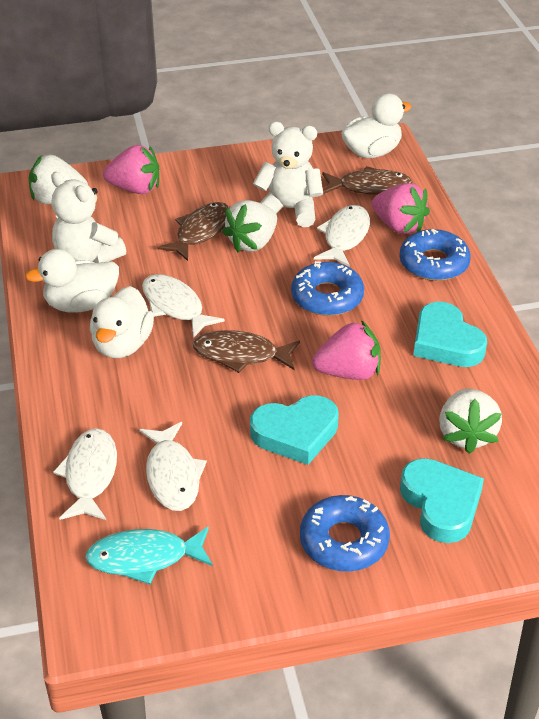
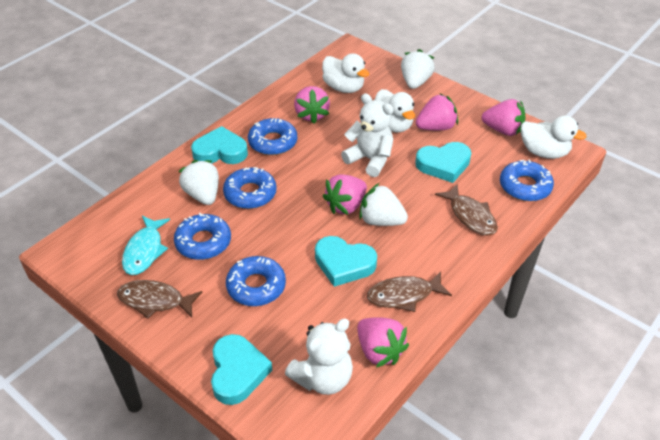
blue donut: [291,261,364,316] [300,495,390,571] [399,229,471,281] = 3 -> [174,213,231,260] [223,167,277,209] [226,256,286,306] [248,118,297,155] [500,160,554,201] = 5
pink strawberry: [103,145,159,194] [312,320,381,380] [371,183,430,234] = 3 -> [294,86,330,124] [322,174,367,215] [357,317,409,367] [416,94,458,130] [482,99,526,136] = 5
turquoise heart: [250,395,339,465] [400,458,484,543] [413,302,487,367] = 3 -> [191,126,248,164] [211,334,272,405] [315,236,377,287] [415,142,471,183] = 4
white fish: [53,428,117,520] [139,422,207,511] [142,274,225,338] [314,205,370,267] = 4 -> none = 0

